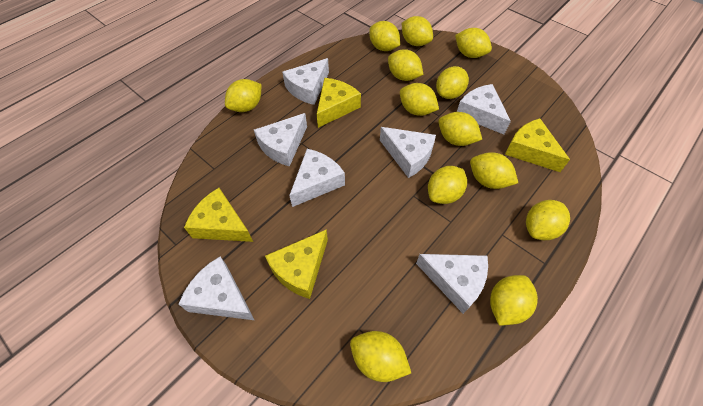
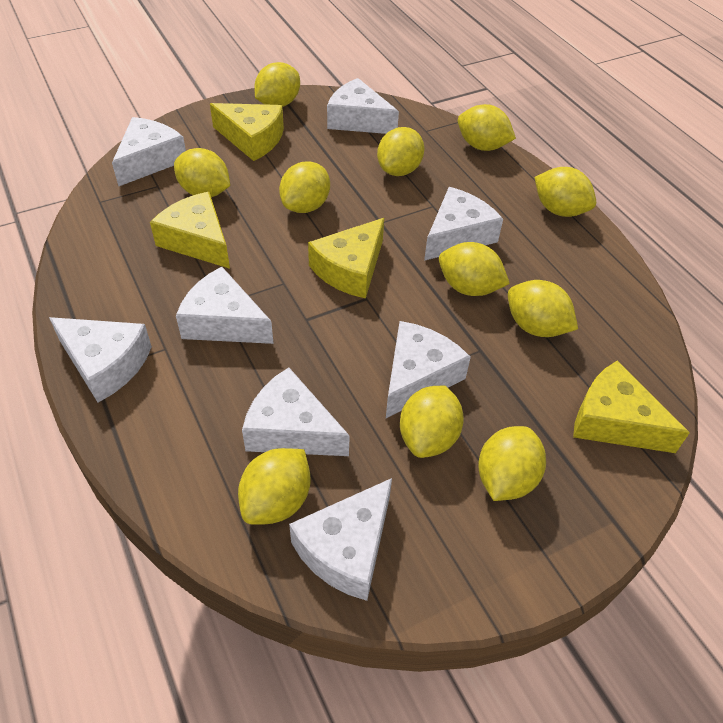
white cheese: [179,256,254,320] [254,113,307,166] [282,58,329,105] [289,149,345,207] [380,127,436,178] [416,254,488,314] [457,84,511,135] = 7 -> [49,317,152,402] [112,117,186,186] [176,267,274,344] [242,367,350,456] [289,478,392,601] [327,78,399,134] [386,321,471,418] [424,187,503,261] = 8
yellow lemon: [225,79,262,112] [350,331,411,382] [369,21,400,51] [388,49,423,81] [400,83,439,116] [402,16,433,46] [428,166,467,204] [436,66,469,99] [439,112,482,146] [455,28,492,58] [470,152,518,189] [490,275,538,326] [526,200,570,240] = 13 -> [174,148,230,197] [238,448,311,525] [254,62,300,107] [279,161,330,213] [377,127,424,176] [400,385,464,458] [439,242,510,296] [458,104,516,151] [478,426,546,501] [508,280,578,337] [534,167,596,217] = 11

